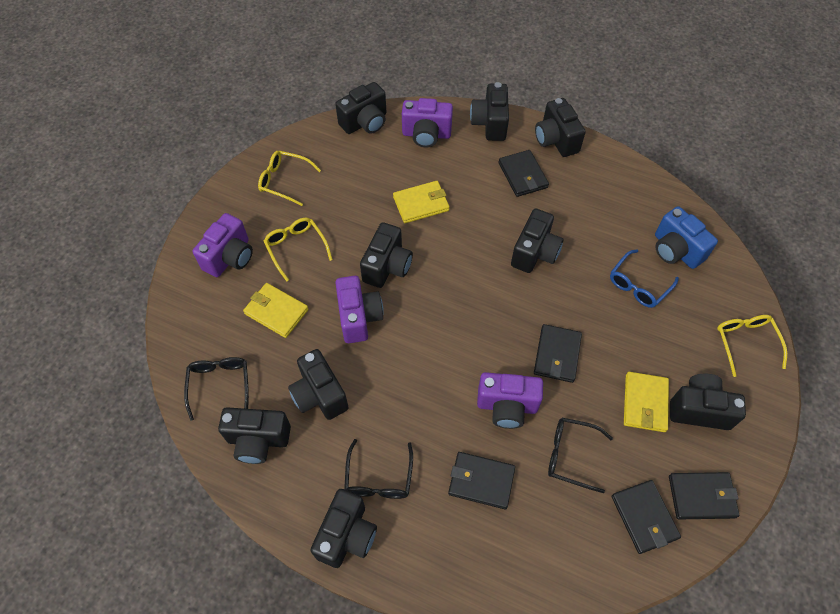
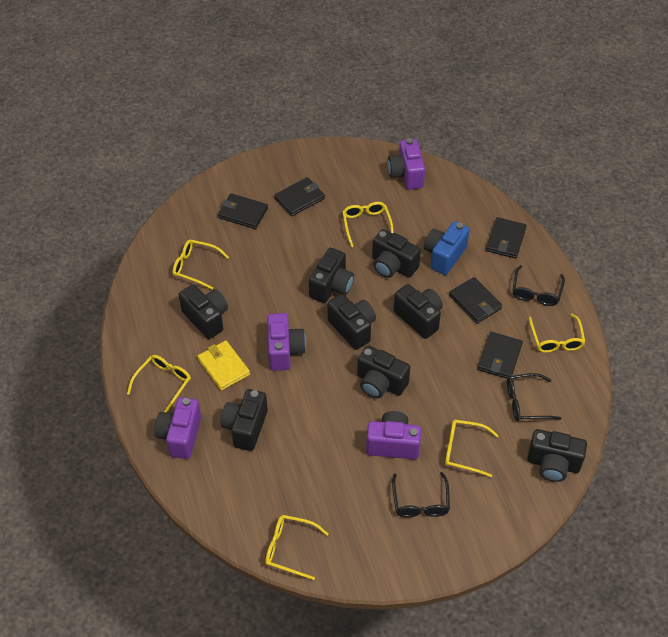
black camera: [218,407,291,464] [288,349,349,420] [310,489,377,568] [335,82,386,134] [360,222,413,288] [470,82,509,141] [511,209,564,273] [535,98,586,157] [670,374,746,430] = 9 -> [179,284,228,339] [220,389,268,451] [309,248,354,303] [327,294,376,350] [357,346,410,398] [372,229,421,278] [393,284,443,339] [527,429,587,482] = 8
blue glasses: [610,250,679,308] = 1 -> none = 0
yellow glasses: [258,151,321,206] [264,218,333,282] [717,315,787,377] = 3 -> [127,355,191,412] [172,240,229,289] [265,515,329,580] [342,202,393,248] [445,420,499,477] [529,314,585,353] = 6
yellow wallet: [243,283,308,338] [393,181,450,223] [624,372,669,432] = 3 -> [197,341,250,391] = 1

